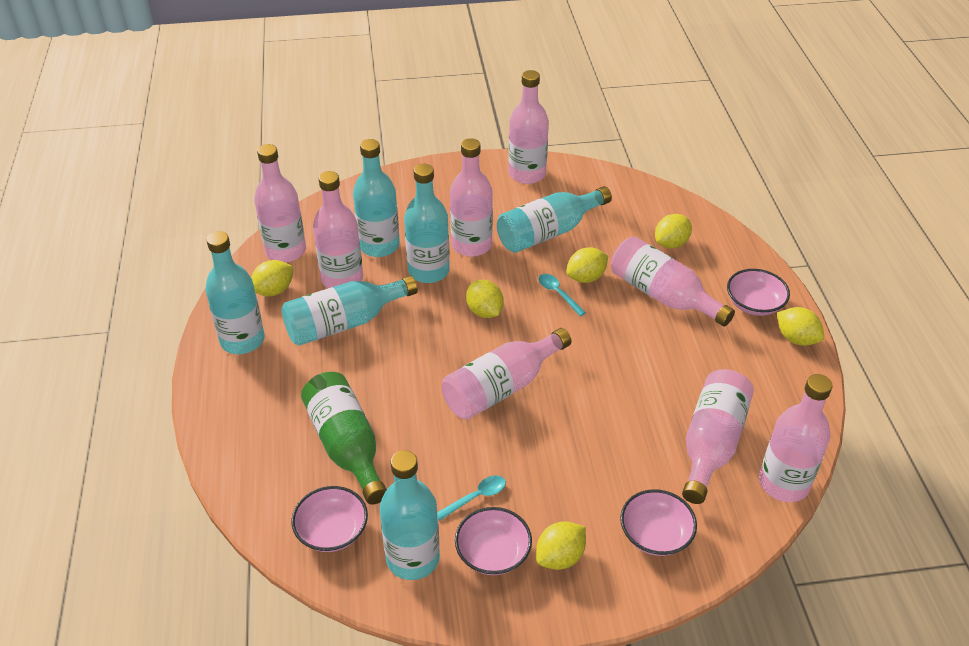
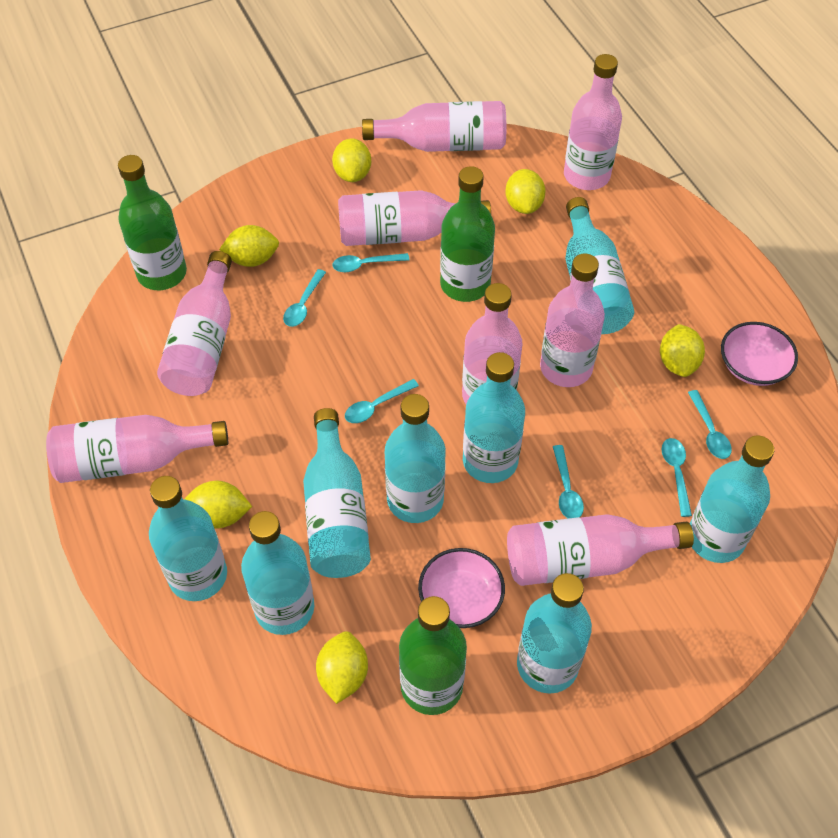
green bottle: [301,372,387,505] = 1 -> [118,155,187,290] [399,596,467,715] [440,166,495,302] = 3
pink bowl: [291,486,368,552] [455,507,532,575] [620,489,697,556] [727,269,790,316] = 4 -> [418,548,505,628] [721,322,798,386] = 2
turquoise bottle: [205,231,265,354] [281,276,418,346] [353,139,400,257] [379,450,440,580] [404,164,450,283] [497,186,612,253] = 6 -> [149,476,227,601] [241,511,314,635] [303,408,371,578] [385,394,446,523] [463,352,525,483] [517,573,592,693] [565,197,634,334] [690,435,774,563] = 8
turquoise spoon: [437,475,506,521] [538,274,586,316] = 2 -> [283,269,326,327] [332,253,409,272] [345,379,419,423] [553,445,584,519] [662,438,692,517] [688,390,732,459] = 6

